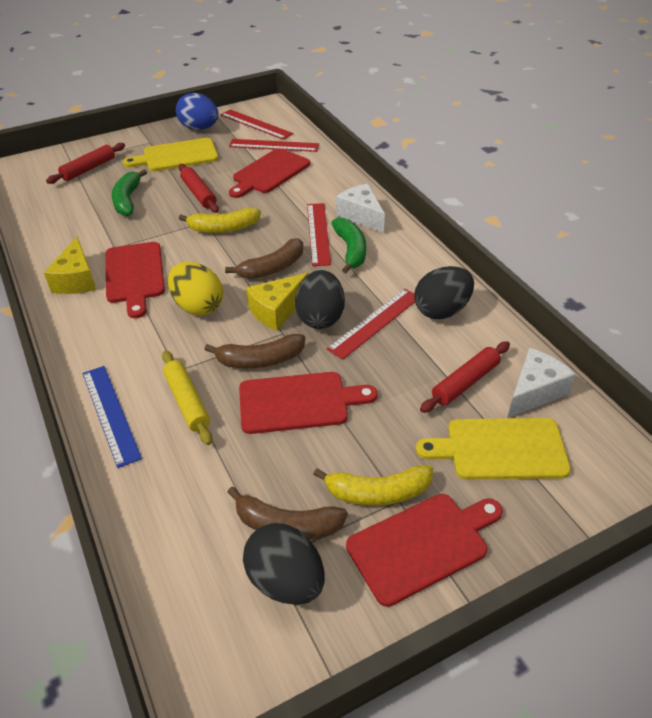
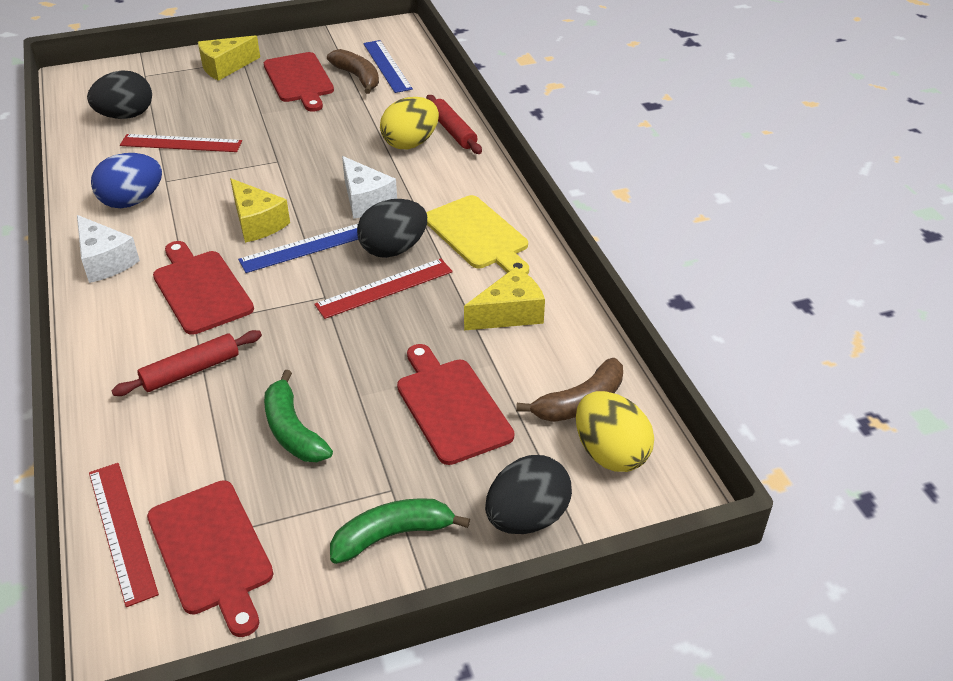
blue ruler: [82,366,142,468] = 1 -> [238,224,358,273] [363,40,413,93] = 2
brown banana: [204,334,305,368] [225,238,303,279] [228,486,348,540] = 3 -> [327,49,379,94] [516,358,623,422] = 2
red rolling pin: [46,143,125,184] [179,164,219,213] [420,341,510,413] = 3 -> [111,330,262,396] [426,95,482,154] = 2
red ruler: [221,109,293,140] [229,139,319,152] [307,203,331,266] [327,289,415,360] = 4 -> [89,463,159,607] [120,134,242,152] [314,258,453,319] = 3
yellow banana: [179,207,261,233] [313,465,433,506] = 2 -> none = 0
yellow cheese: [44,237,96,294] [246,273,309,331] = 2 -> [198,35,260,81] [230,178,290,243] [464,267,545,330] = 3
yellow cutting board: [123,138,218,172] [416,418,571,480] = 2 -> [426,195,529,275] = 1
yellow egg: [168,262,223,316] = 1 -> [380,97,439,149] [576,391,654,472] = 2
yellow rolling pin: [162,350,212,445] = 1 -> none = 0

